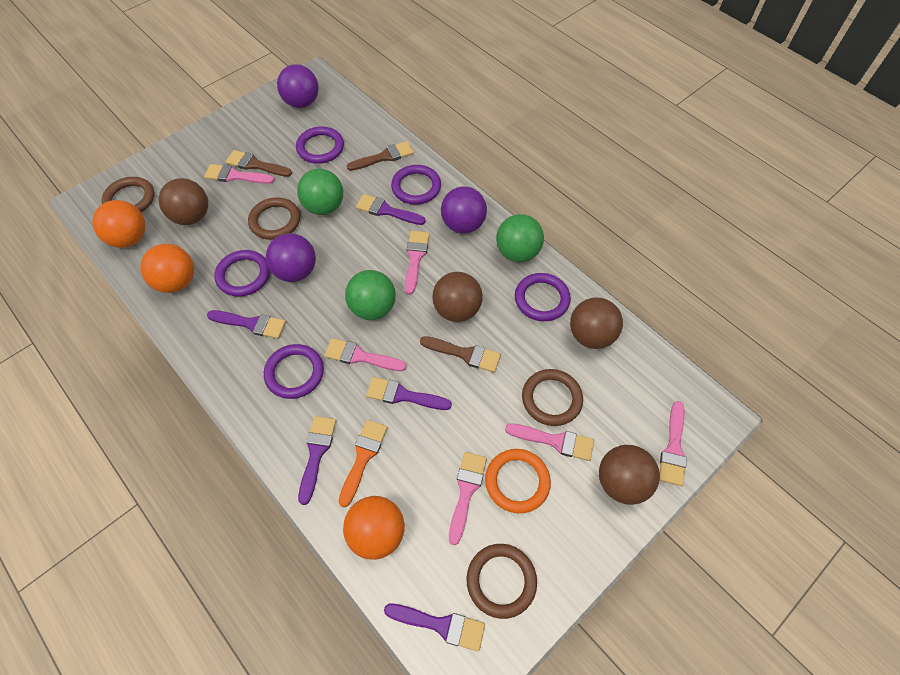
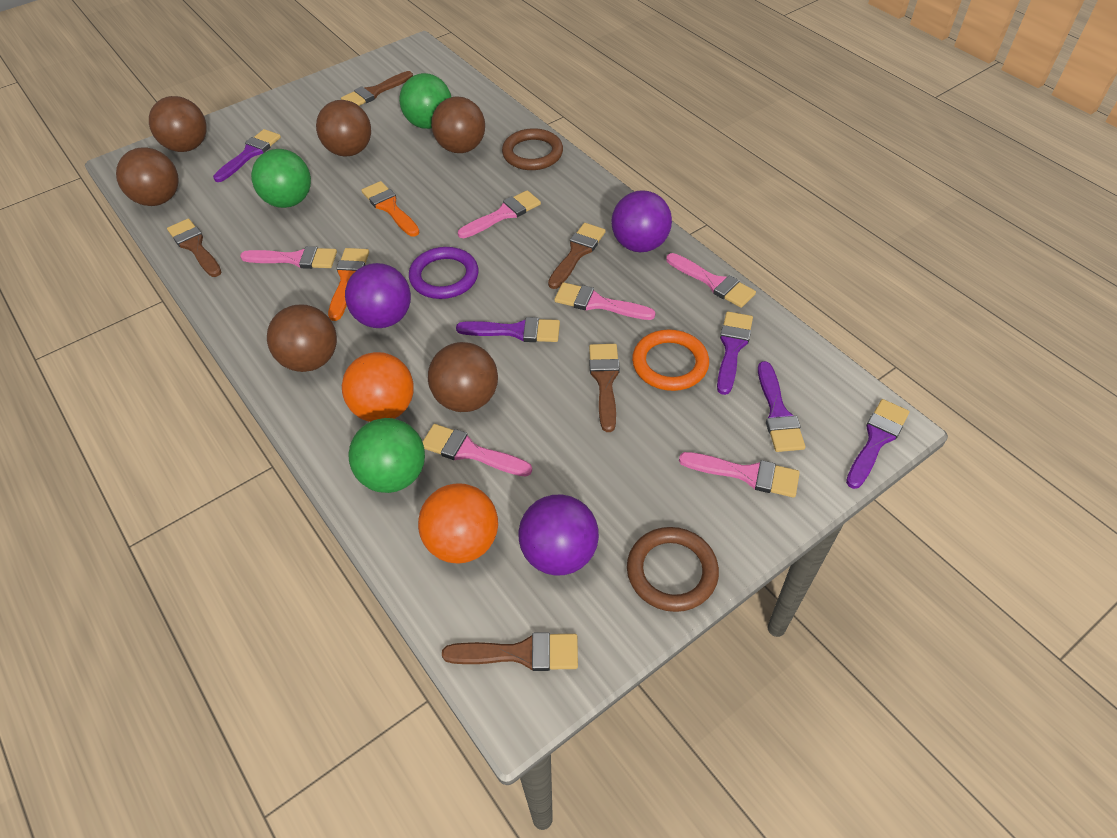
brown ball: [159,178,208,225] [432,272,483,322] [570,298,623,349] [599,445,660,505] = 4 -> [116,147,179,206] [149,96,207,152] [267,305,337,372] [316,100,371,156] [428,342,498,412] [431,96,485,153] = 6
brown brush: [226,150,292,177] [347,141,414,171] [420,336,501,373] = 3 -> [167,218,222,277] [341,71,413,106] [442,632,578,671] [548,223,606,289] [589,344,620,432] = 5
brown ring: [102,177,155,212] [248,197,300,240] [466,544,537,619] [522,369,583,426] = 4 -> [502,128,563,170] [627,527,719,612] = 2
orange ball: [92,200,145,248] [140,244,194,293] [343,496,405,560] = 3 -> [342,352,414,422] [418,483,498,564] = 2
orange brush: [339,420,388,507] = 1 -> [328,248,369,321] [361,181,420,237] = 2
purple ring: [214,250,270,297] [264,344,324,399] [296,126,344,164] [391,165,441,205] [515,273,571,321] = 5 -> [409,247,478,299] = 1

